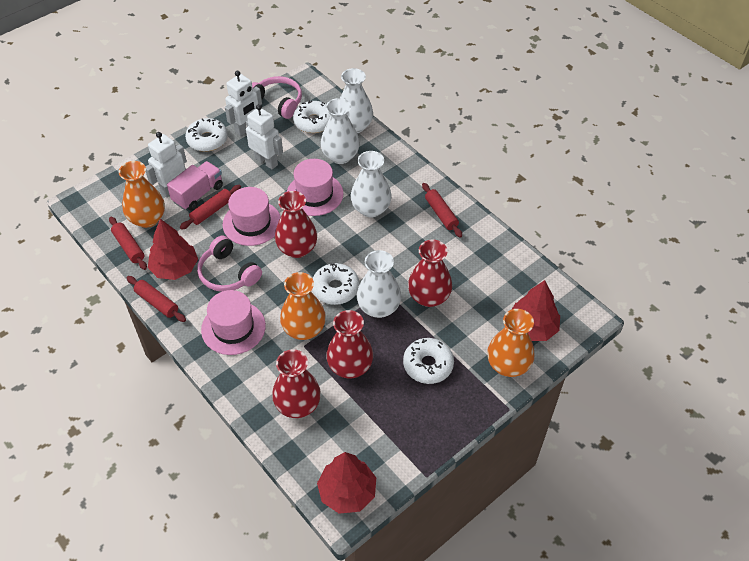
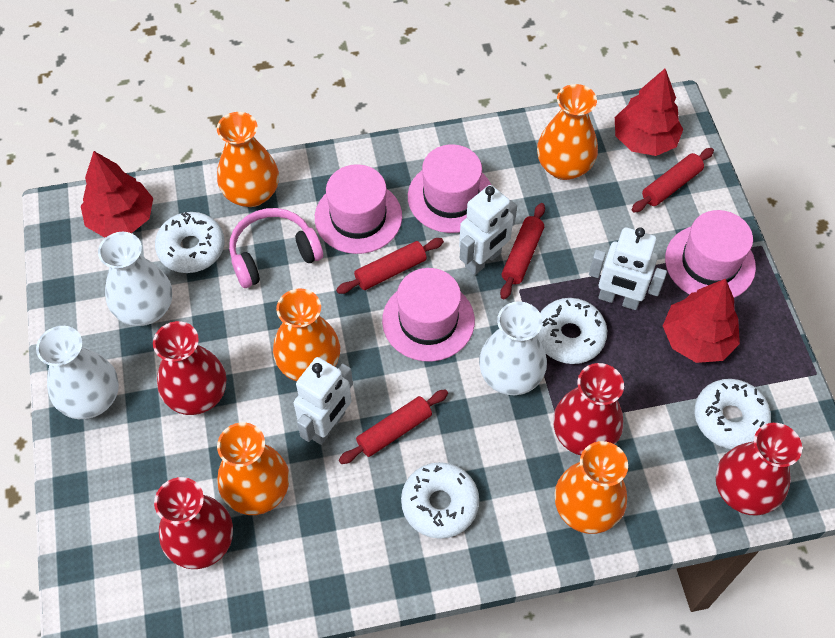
orange vase: [119,161,165,228] [280,272,326,340] [487,309,534,377] = 3 -> [217,112,279,207] [217,422,289,515] [273,289,340,381] [537,84,598,180] [554,441,628,534] = 5
pink hat: [201,290,266,355] [223,187,281,246] [287,159,343,216] = 3 -> [315,164,402,254] [382,268,475,362] [408,144,491,233] [665,210,756,298] = 4
pink headphones: [197,236,262,292] [252,76,302,119] = 2 -> [229,208,323,288] = 1
pink truck: [167,161,223,211] = 1 -> none = 0
white vase: [321,98,360,164] [340,68,373,133] [351,151,392,217] [357,250,401,318] = 4 -> [36,326,119,419] [98,232,172,326] [479,301,547,395] = 3

